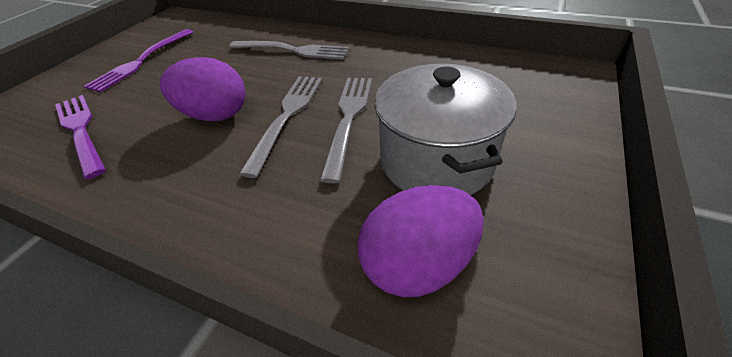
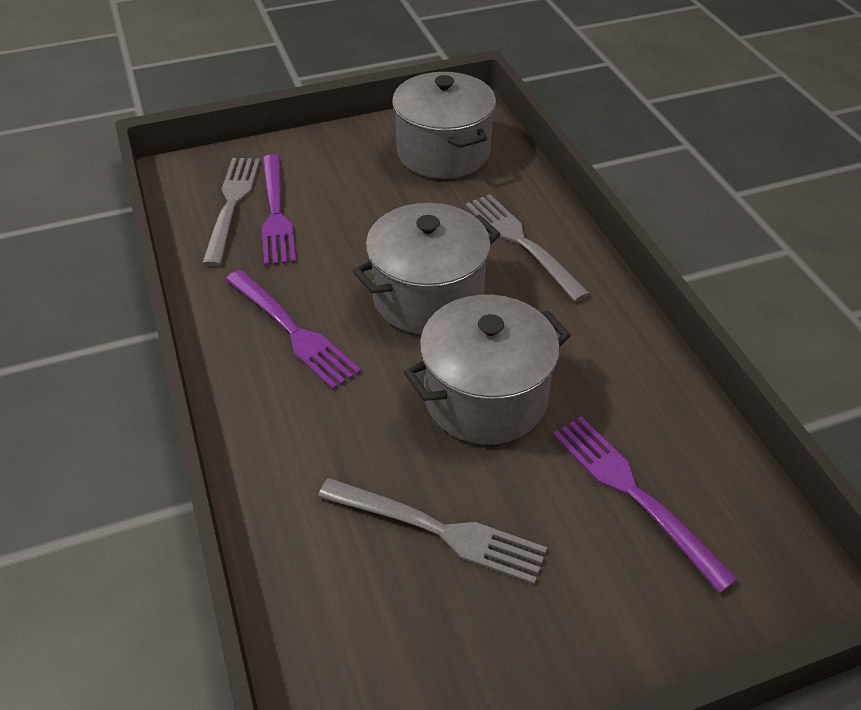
grey pot: [375,64,517,195] = 1 -> [353,203,500,334] [392,72,496,179] [404,295,571,445] = 3
purple egg: [160,57,245,122] [358,185,484,297] = 2 -> none = 0
purple fork: [55,95,106,179] [84,29,193,92] = 2 -> [225,270,361,390] [262,154,296,266] [553,416,738,593] = 3

